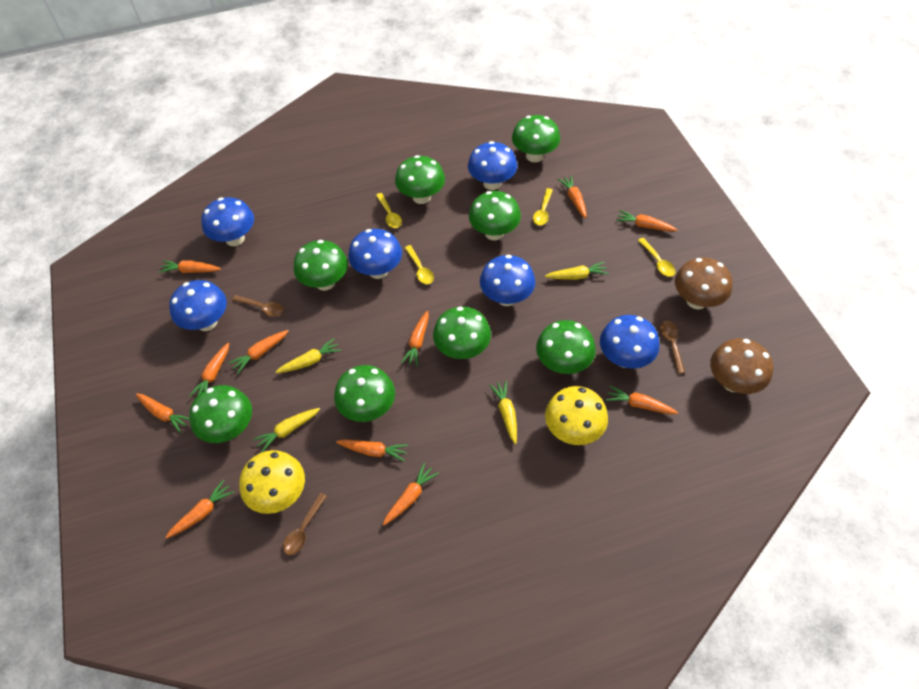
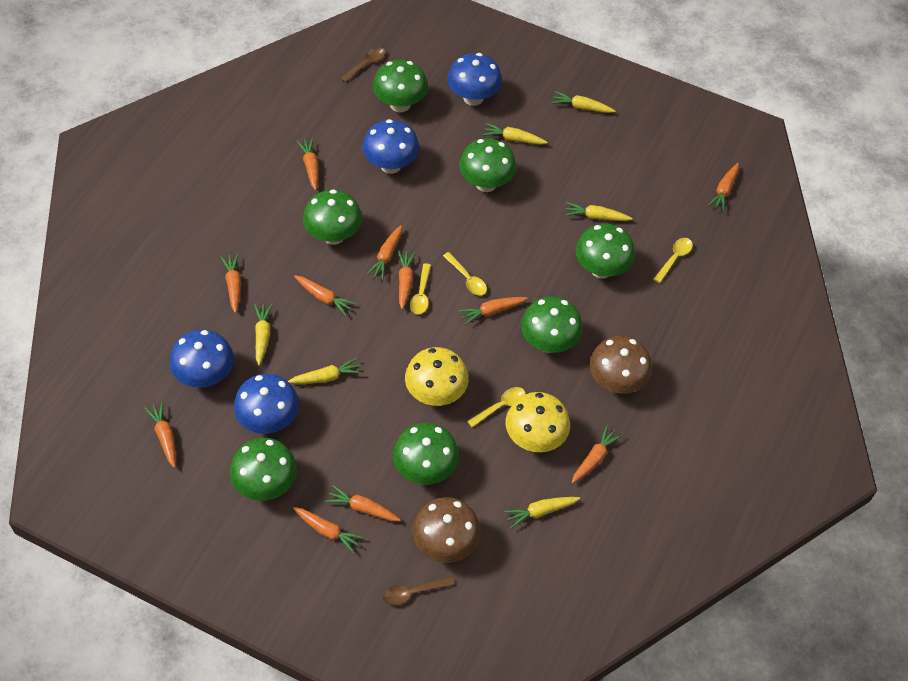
blue mushroom: [169,280,227,331] [201,197,254,246] [348,229,402,279] [468,141,517,190] [480,255,535,306] [600,315,660,368] = 6 -> [169,329,234,388] [234,374,299,434] [362,119,419,174] [447,53,502,106] = 4
brown spoon: [232,295,284,316] [283,493,327,555] [660,321,685,374] = 3 -> [340,47,385,82] [383,577,454,606] = 2
green mushroom: [189,385,252,443] [294,240,348,291] [334,365,395,422] [395,155,445,204] [433,307,491,359] [469,191,521,240] [512,115,560,162] [536,320,596,374] = 8 -> [230,438,297,501] [303,189,362,245] [373,60,428,112] [393,423,459,485] [459,138,516,192] [521,297,583,353] [576,224,635,279] = 7
yellow carrot: [253,408,320,453] [276,338,341,373] [489,381,517,444] [545,262,609,280] = 4 -> [254,304,273,366] [288,358,362,384] [482,123,548,144] [504,497,580,529] [552,91,615,113] [565,202,633,221] = 6

